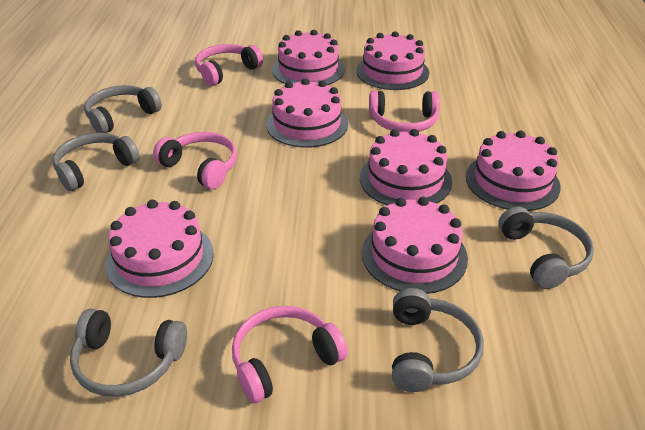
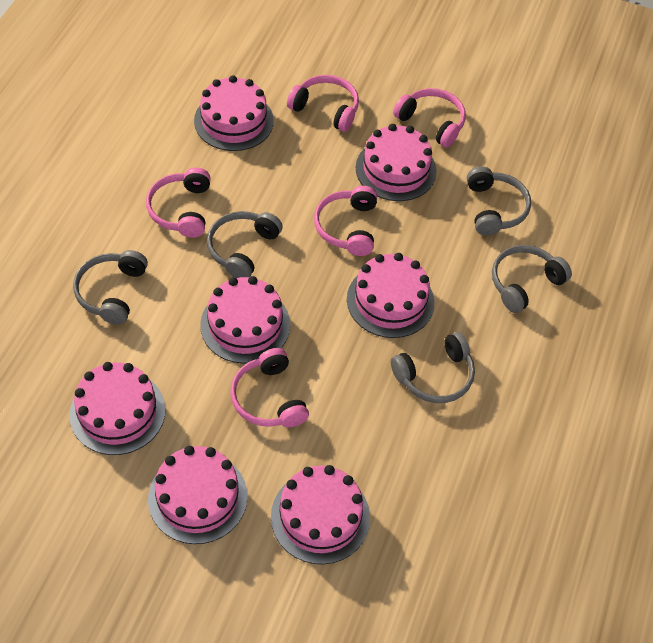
pink headphones: [153,132,237,189] [195,44,263,86] [232,306,348,403] [369,91,440,132] = 4 -> [146,168,211,238] [230,348,309,427] [287,75,359,132] [314,186,377,256] [393,88,466,148] = 5

